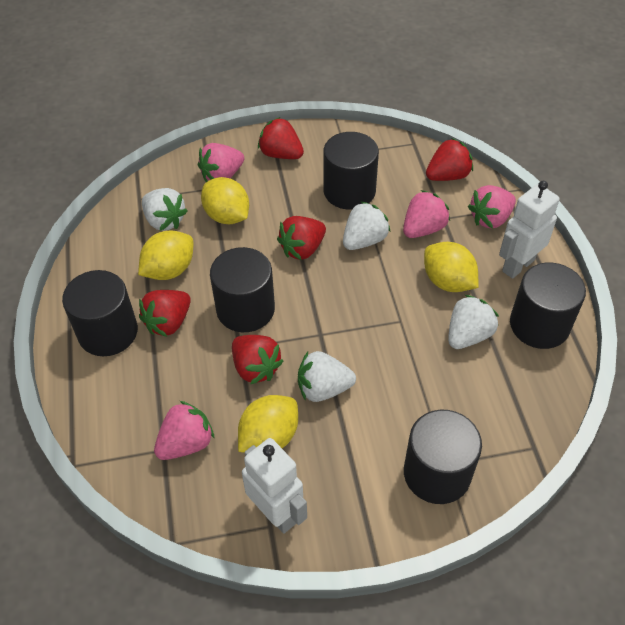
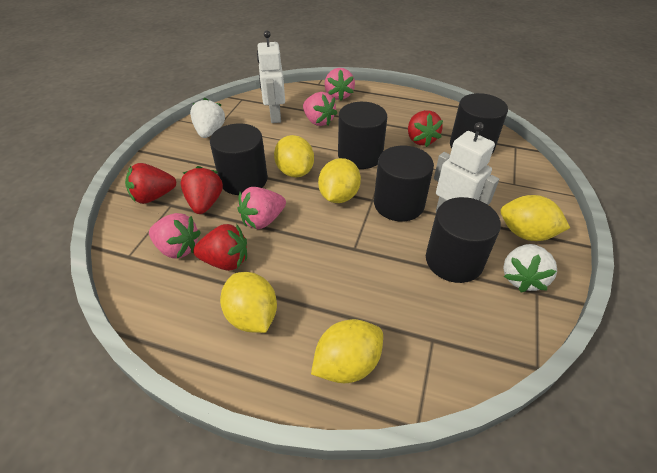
red strawberry: [139,290,191,337] [232,335,283,385] [258,117,304,159] [277,216,326,260] [426,138,473,181] = 5 -> [125,163,176,204] [181,166,223,214] [193,224,247,271] [408,110,443,147] = 4
white strawberry: [142,188,188,231] [298,351,356,402] [343,201,391,250] [448,295,499,349] = 4 -> [190,98,225,138] [503,244,557,292] = 2
yellow lemon: [138,230,193,280] [201,177,249,224] [238,395,298,453] [424,242,479,292] = 4 -> [220,272,277,333] [274,135,314,177] [311,319,383,383] [318,158,361,203] [501,195,570,241] = 5

